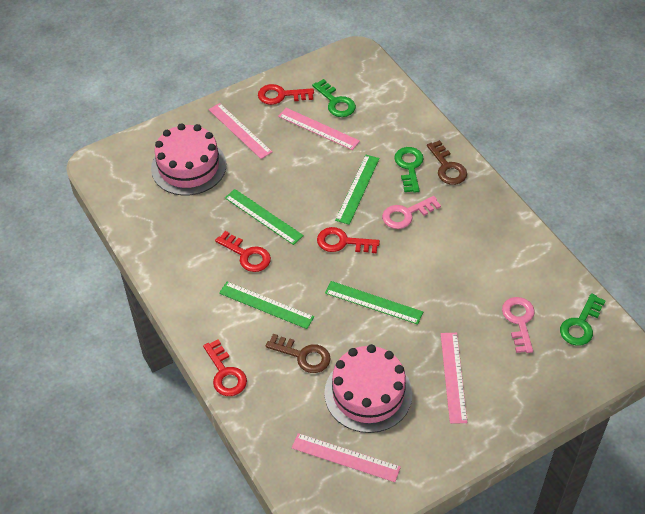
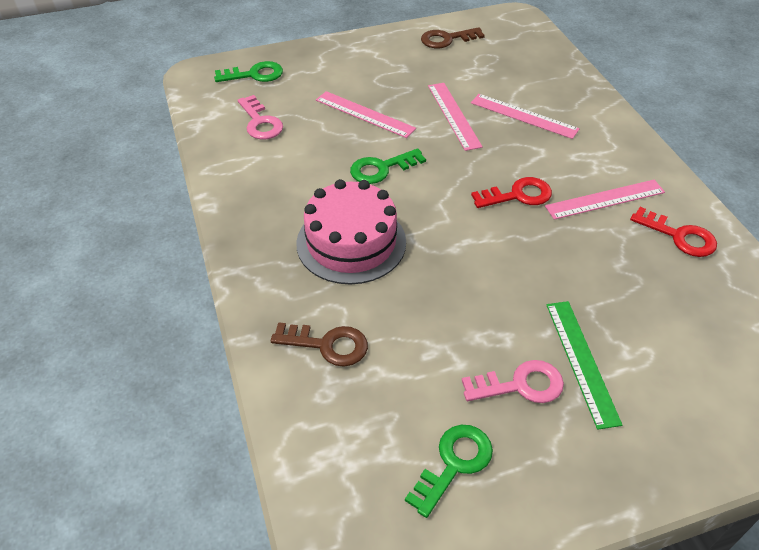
green ruler: [219,282,314,329] [225,189,304,245] [325,281,423,325] [335,155,379,225] = 4 -> [546,301,622,430] = 1
pink cake: [151,123,226,196] [324,344,412,433] = 2 -> [296,179,406,285] = 1
red key: [203,340,247,396] [215,231,271,272] [258,84,314,105] [317,227,380,253] = 4 -> [471,177,552,208] [630,207,717,257] = 2

